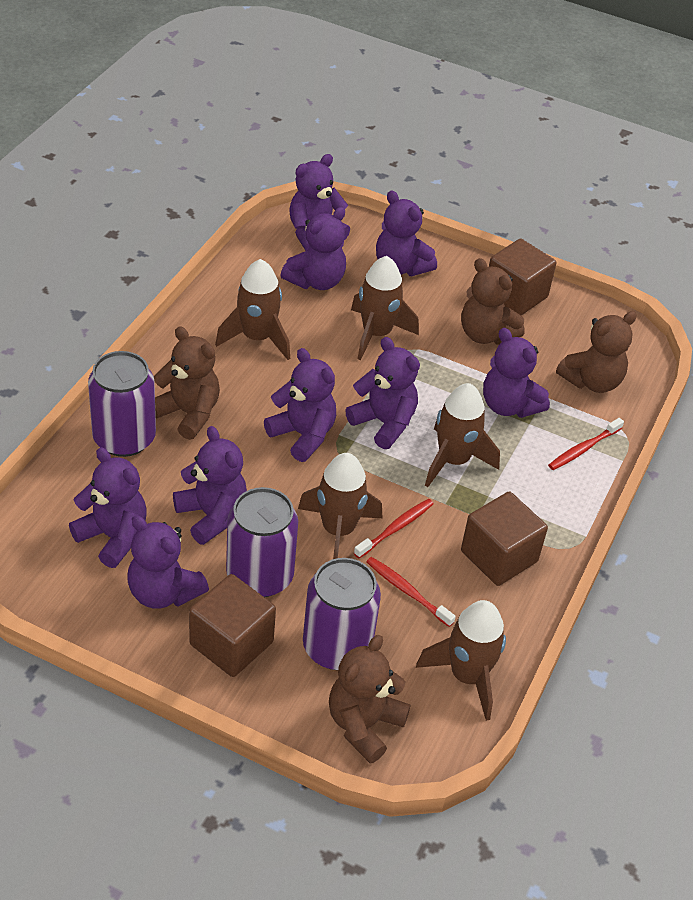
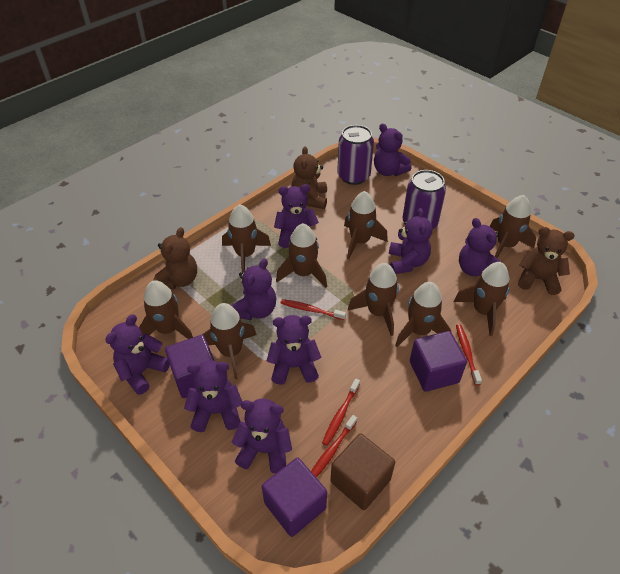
brown cube: [189,574,276,677] [461,492,548,586] [489,239,556,316] = 3 -> [330,433,395,510] = 1
brown rocket: [215,259,290,360] [298,453,382,559] [351,256,419,360] [416,600,506,721] [425,383,500,487] = 5 -> [139,280,193,339] [202,303,257,379] [222,204,271,273] [276,223,327,288] [344,191,388,259] [348,263,399,336] [395,282,451,347] [453,262,510,336] [490,195,536,258] = 9
brown teddy bear: [154,326,220,440] [329,635,410,763] [461,258,525,345] [556,311,637,393] = 4 -> [153,227,197,290] [292,146,327,209] [518,227,575,295] = 3
purple can: [88,351,156,457] [226,487,298,597] [303,558,381,670] = 3 -> [337,125,374,185] [403,170,446,229] = 2
purple cube: none = 0 -> [165,335,215,398] [262,458,327,537] [410,331,467,392] = 3
red toothbrush: [354,499,434,558] [366,557,456,627] [548,418,624,470] = 3 -> [281,299,346,320] [311,415,357,478] [322,378,360,446] [456,324,482,385] = 4

